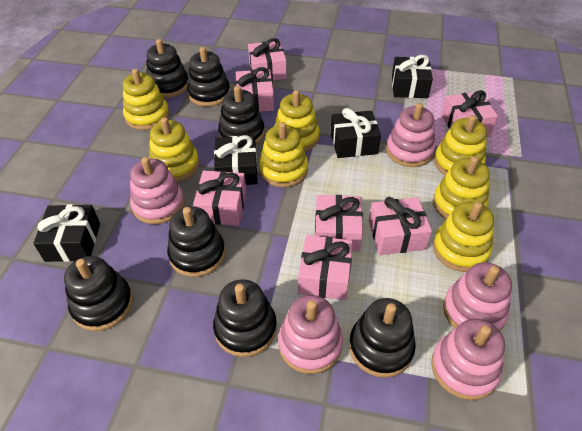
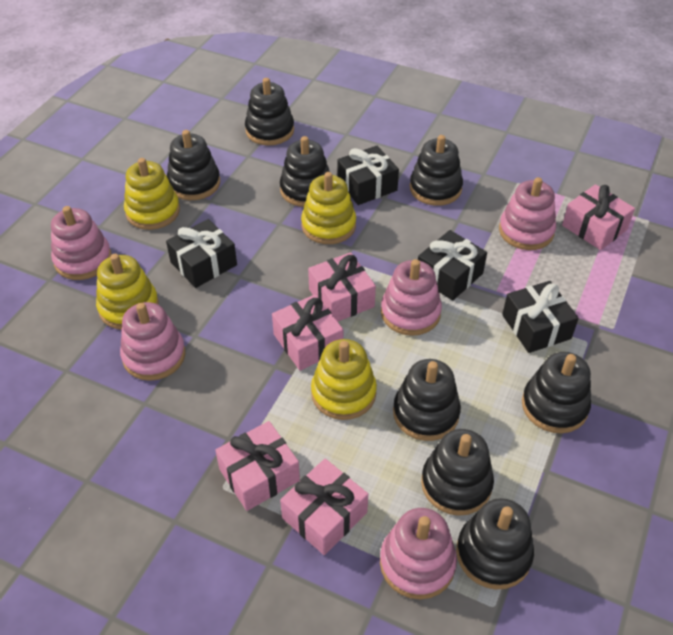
black stacking toy: [64,256,133,331] [146,39,188,98] [167,207,225,277] [187,47,230,107] [213,279,277,357] [218,86,265,144] [349,298,416,378] = 7 -> [167,130,220,200] [245,78,294,146] [280,136,330,207] [393,359,461,441] [410,135,463,206] [421,429,494,516] [456,498,534,589] [522,352,591,433] = 8
pink gift: [193,171,246,226] [236,67,274,112] [248,38,287,81] [298,235,353,300] [315,195,363,252] [369,197,432,255] [442,90,498,136] = 7 -> [215,421,300,511] [272,294,343,371] [280,459,368,555] [308,252,376,322] [562,184,635,250] = 5
yellow stacking toy: [123,69,169,130] [149,117,199,182] [259,122,308,187] [274,90,320,152] [433,156,490,219] [433,202,494,272] [434,115,487,176] = 7 -> [96,254,159,330] [124,158,180,230] [301,172,356,244] [311,339,377,420] = 4

